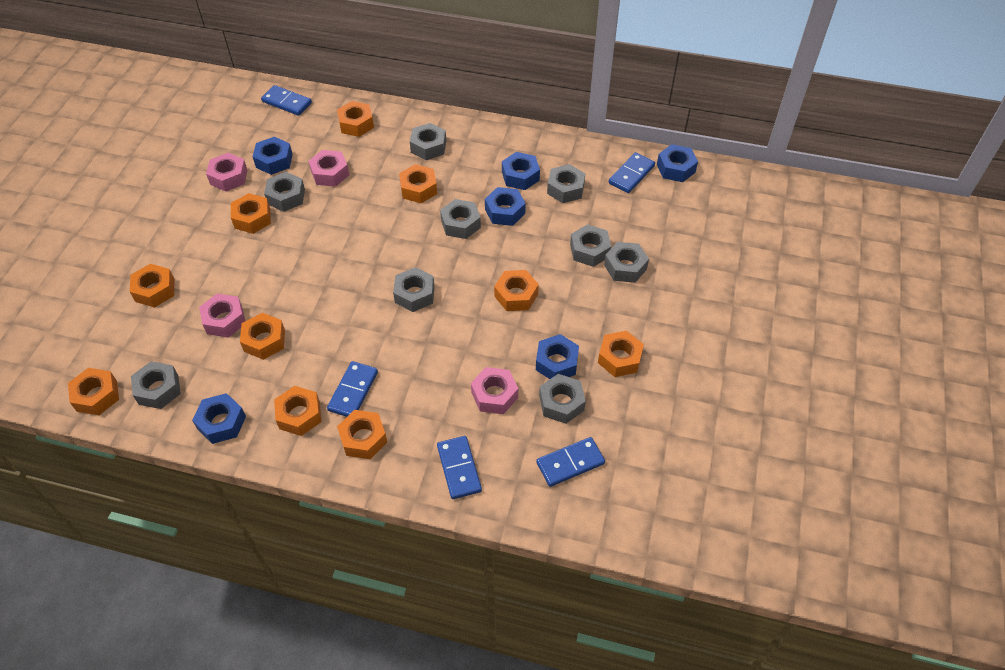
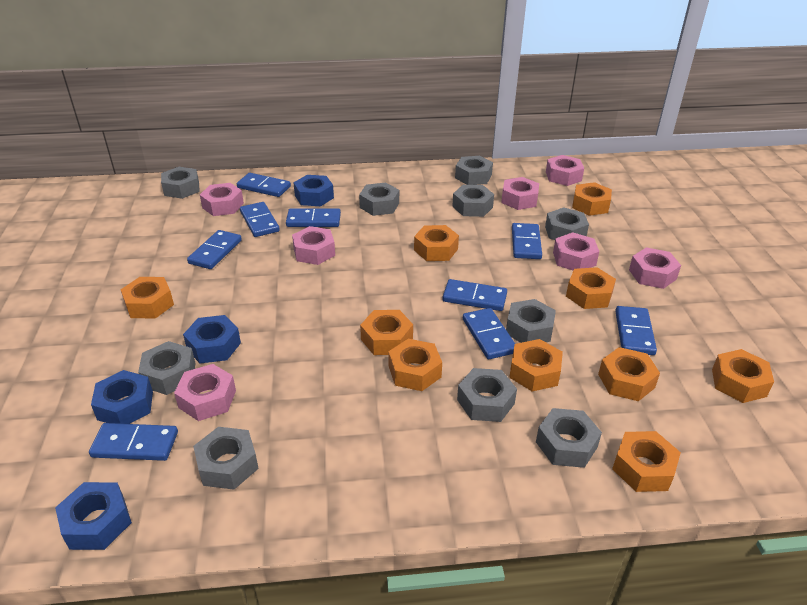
blue domino: [261,85,312,116] [327,361,378,417] [437,436,482,499] [536,437,605,487] [609,152,655,193] = 5 -> [89,423,178,461] [187,230,242,269] [237,173,291,197] [240,202,280,237] [286,208,341,227] [442,279,507,311] [463,308,515,359] [512,223,542,259] [615,306,657,355] = 9
blue nut: [192,393,246,444] [253,137,293,175] [485,187,526,226] [502,152,540,190] [536,334,579,379] [657,144,698,182] = 6 -> [55,482,132,550] [91,370,153,424] [183,315,241,363] [293,175,334,206] = 4
grey nut: [131,361,181,409] [264,172,305,212] [393,267,435,312] [410,123,446,160] [440,199,481,239] [539,374,586,424] [547,164,585,203] [570,224,611,267] [604,242,649,283] = 9 -> [138,341,195,395] [161,167,200,199] [193,427,259,490] [359,182,399,216] [452,185,494,217] [455,156,493,185] [457,368,517,422] [506,299,556,343] [536,408,602,468] [545,207,589,240] = 10
pink nut: [199,294,245,338] [206,153,248,192] [309,150,349,187] [471,367,518,414] = 4 -> [174,364,236,421] [200,183,244,216] [292,226,335,265] [501,177,539,210] [546,155,584,186] [553,232,600,271] [629,247,681,289] = 7

